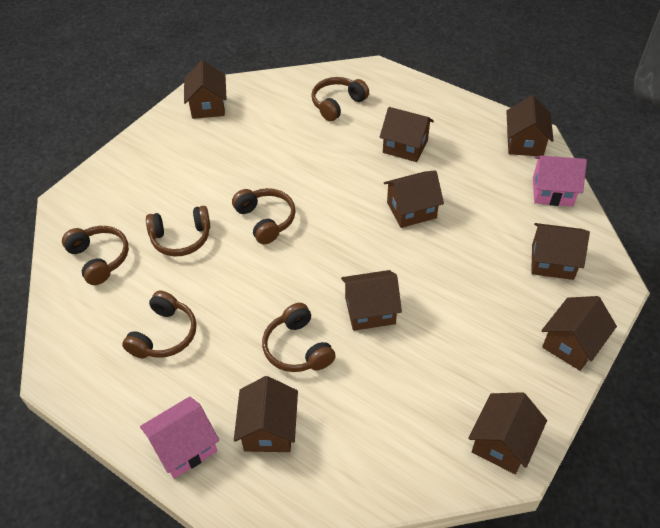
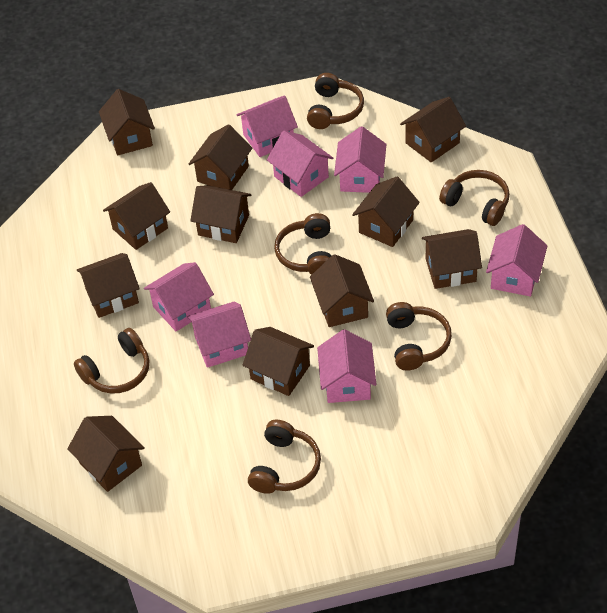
brown house: [184,60,226,119] [234,376,298,452] [341,270,402,331] [380,107,434,162] [384,170,444,228] [468,392,547,474] [506,95,554,156] [531,223,590,280] [541,296,617,371] = 9 -> [67,416,145,492] [77,253,140,318] [99,89,155,156] [103,182,170,250] [189,124,252,190] [190,185,251,243] [242,327,314,396] [310,254,374,327] [352,177,420,247] [400,97,466,162] [422,229,482,289] = 11
pink house: [140,396,219,479] [533,156,587,207] = 2 -> [144,262,214,331] [187,301,251,368] [237,96,298,157] [267,131,333,197] [317,329,377,403] [334,126,386,193] [486,224,547,296] = 7

